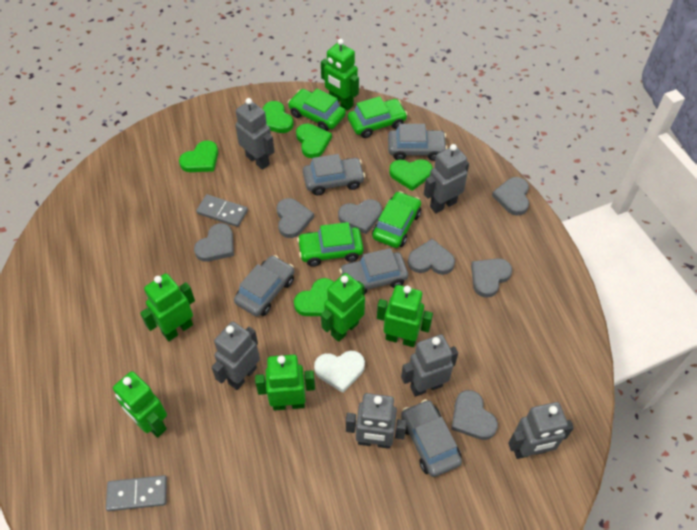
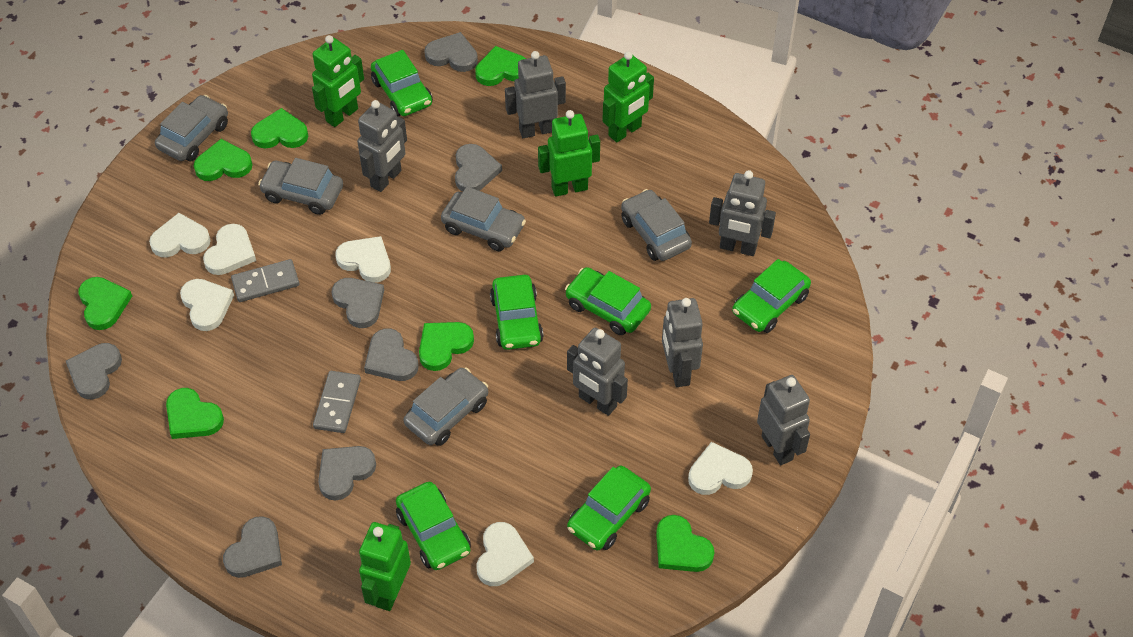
green car: [288,89,346,131] [297,222,363,267] [348,96,408,138] [372,191,421,248] = 4 -> [371,50,433,117] [396,482,471,570] [490,275,544,350] [565,267,651,335] [567,466,651,550] [732,259,811,333] = 6
green heart: [179,140,218,172] [263,101,294,133] [294,278,334,316] [296,124,332,158] [389,159,433,191] = 5 -> [78,277,132,330] [166,388,224,439] [194,139,252,181] [251,108,308,149] [419,322,474,371] [475,46,526,86] [656,515,714,572] = 7
green robot: [113,371,167,438] [140,273,195,341] [255,355,315,411] [321,39,359,111] [321,273,365,342] [377,285,433,347] = 6 -> [312,35,364,127] [359,522,411,611] [538,110,600,197] [602,51,654,142] = 4
white heart: [314,351,365,393] = 1 -> [149,213,211,257] [180,279,234,331] [203,224,256,275] [335,236,391,283] [477,522,534,586] [688,442,753,495] = 6

